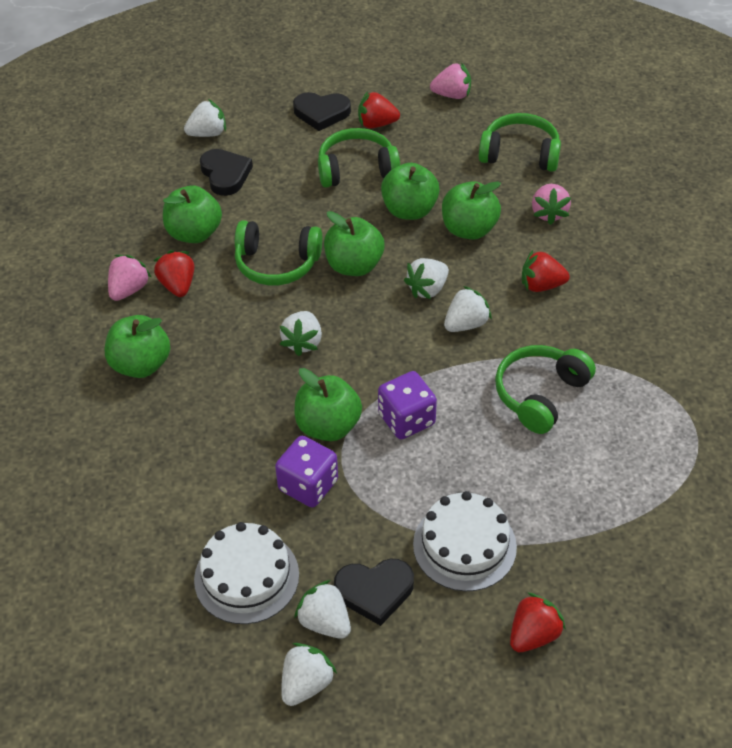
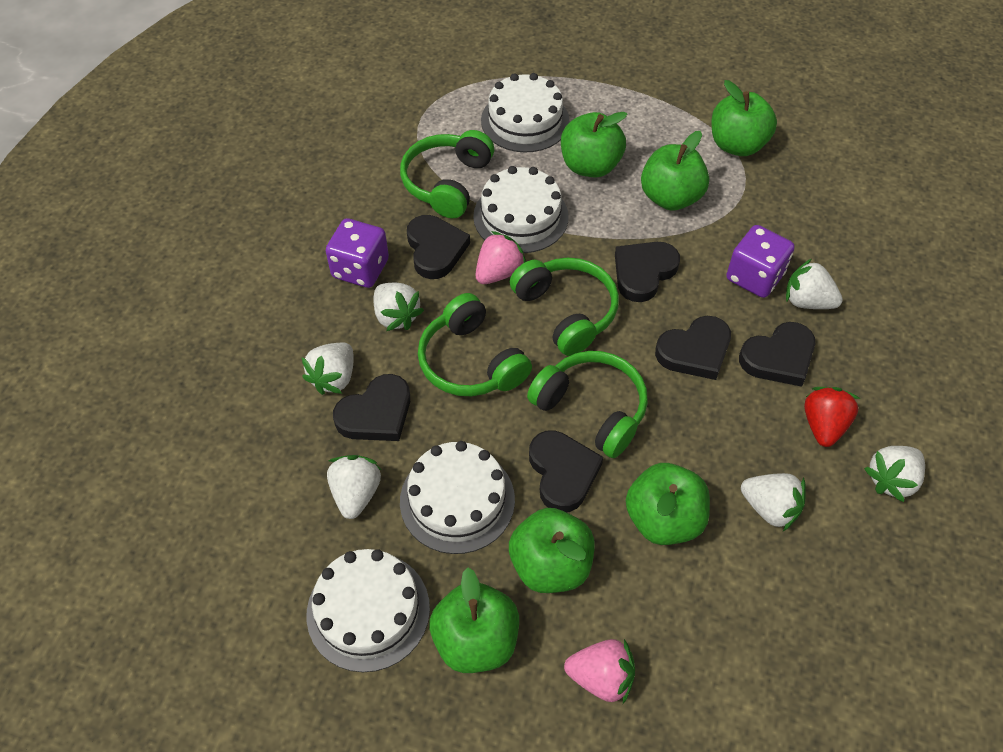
black heart: [200,149,253,196] [293,92,351,131] [334,559,414,626] = 3 -> [333,374,410,441] [407,215,470,279] [529,430,603,512] [615,242,680,302] [655,316,731,380] [739,322,815,387] = 6
pink strawberry: [108,255,152,301] [430,62,471,99] [532,184,571,225] = 3 -> [476,231,526,284] [564,639,635,704] = 2
red strawberry: [153,250,194,297] [358,91,400,128] [510,592,566,652] [522,250,570,292] = 4 -> [804,387,860,447] = 1
white cake: [194,522,299,624] [413,491,517,591] = 2 -> [306,549,430,672] [400,441,515,554] [473,166,569,253] [481,73,570,152] = 4

